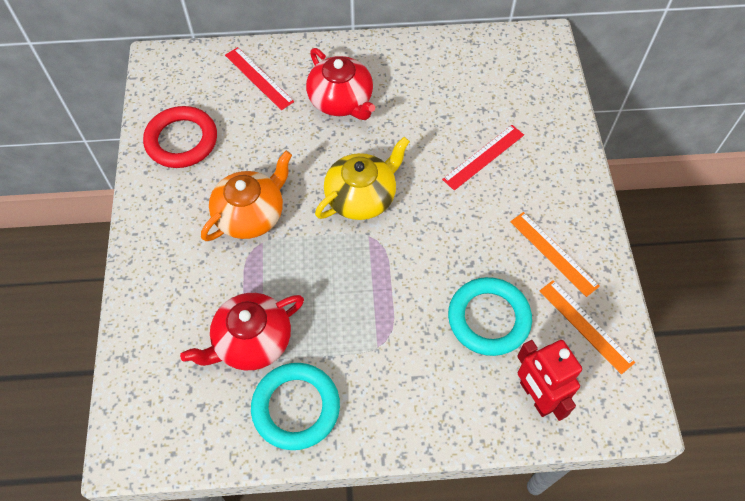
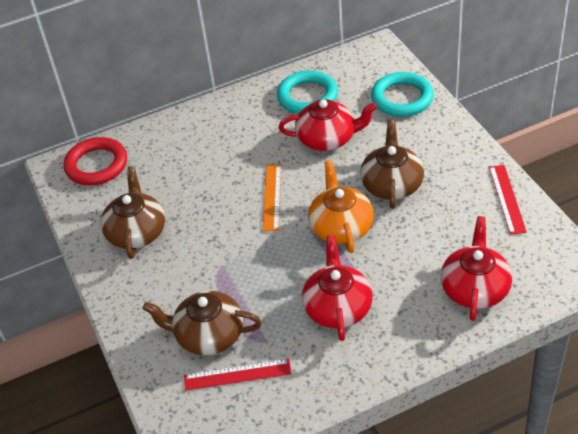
brown teapot: none = 0 -> [101,166,165,259] [143,291,262,355] [360,119,424,209] = 3
orange ruler: [510,212,600,297] [540,280,635,374] = 2 -> [263,164,281,232] = 1
red robot: [517,340,582,421] = 1 -> none = 0
red teapot: [180,293,304,370] [306,48,375,120] = 2 -> [278,99,377,151] [302,235,373,341] [441,216,512,321] = 3
yellow teapot: [315,137,410,220] = 1 -> none = 0

